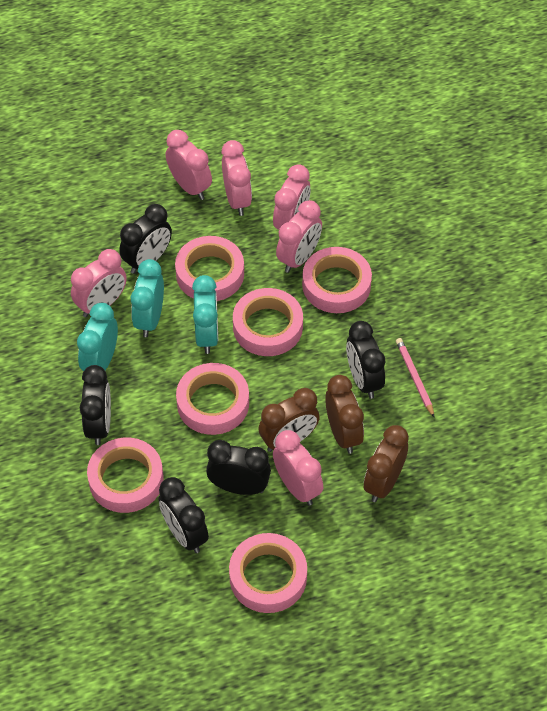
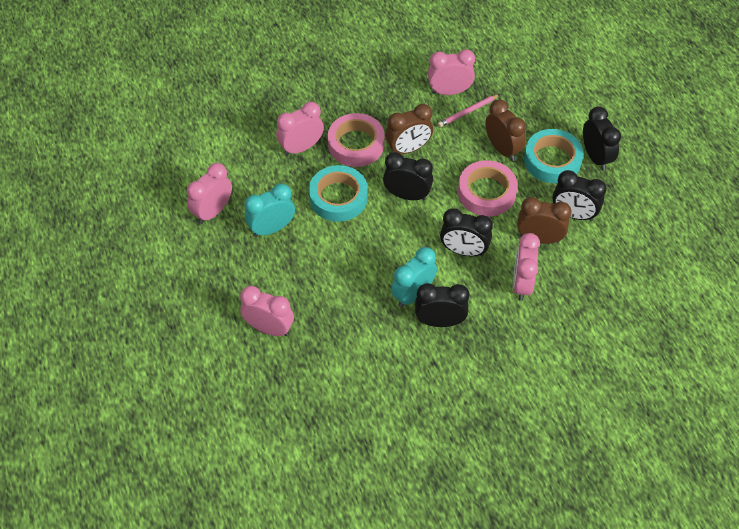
pink clock: [71,249,127,317] [166,130,212,200] [222,140,252,216] [273,164,311,230] [273,430,323,506] [276,200,322,273] = 6 -> [187,163,232,224] [240,286,294,336] [276,101,324,156] [428,49,475,95] [513,233,540,301] = 5
pink tape: [87,438,164,513] [175,236,244,301] [176,363,249,435] [229,533,307,613] [233,288,303,356] [302,247,372,313] = 6 -> [328,113,385,167] [458,160,518,216] = 2
turquoise clock: [77,303,118,371] [131,259,164,337] [192,275,218,354] = 3 -> [245,183,295,237] [391,247,437,307] = 2
turquoise tape: none = 0 -> [309,165,368,222] [524,129,584,183] = 2

